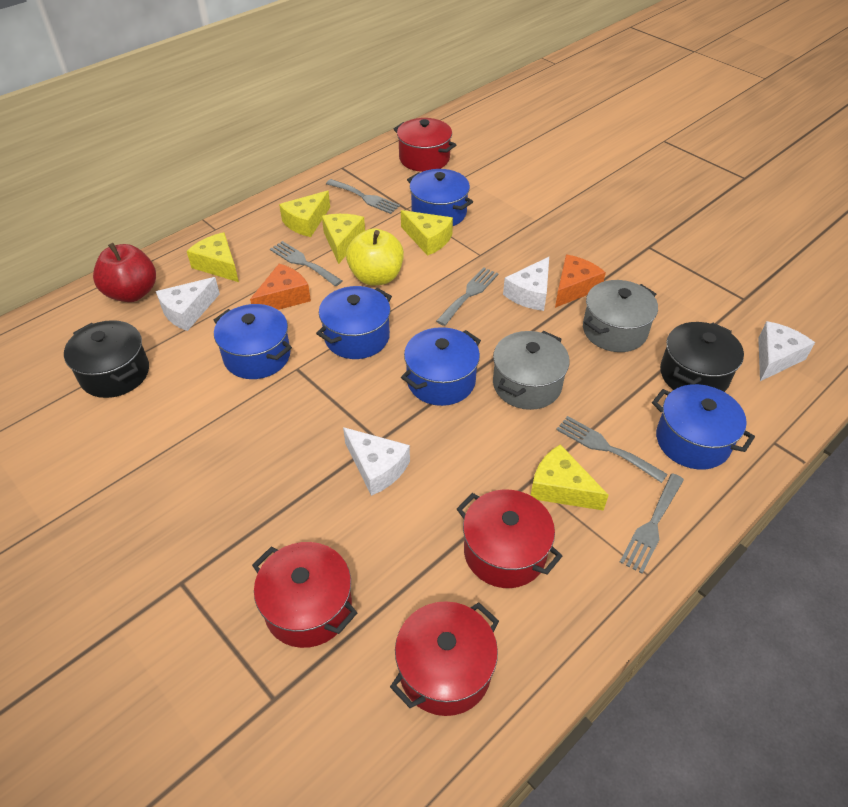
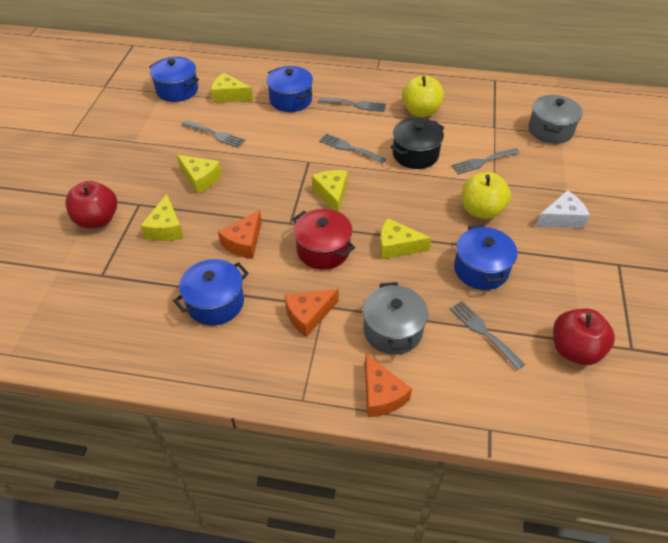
black pot: [64,320,149,398] [660,322,744,392] = 2 -> [391,118,445,169] = 1
blue pot: [213,304,292,379] [316,286,392,359] [401,327,481,406] [407,169,473,226] [652,384,755,470] = 5 -> [149,57,199,102] [173,259,249,325] [266,66,313,112] [454,225,517,290] = 4
orange cheese: [250,264,311,310] [555,254,606,308] = 2 -> [218,210,262,259] [285,289,339,337] [365,354,412,417] = 3
red apple: [93,243,156,302] = 1 -> [65,181,117,228] [553,309,615,365] = 2
red pot: [252,542,357,648] [390,601,499,716] [394,118,456,172] [457,490,562,588] = 4 -> [292,209,355,270] = 1
white cheese: [156,277,220,331] [343,427,410,496] [503,257,549,311] [758,321,815,381] = 4 -> [536,190,590,228] = 1
yellow apple: [346,228,404,286] = 1 -> [402,75,444,117] [462,172,511,219] = 2

